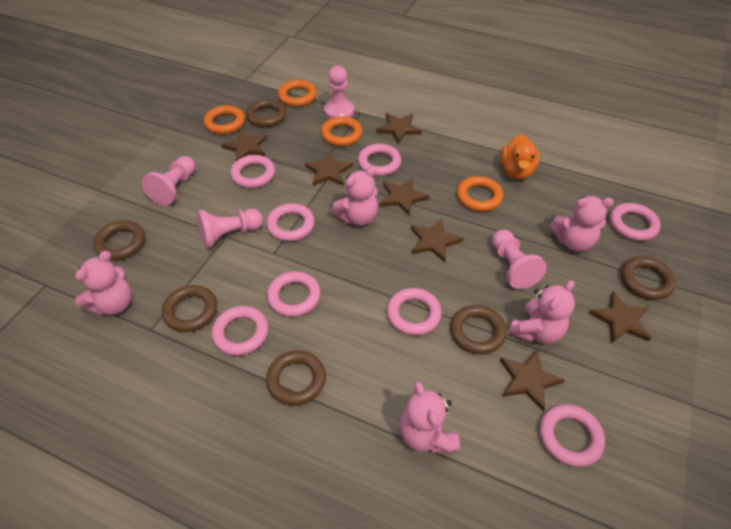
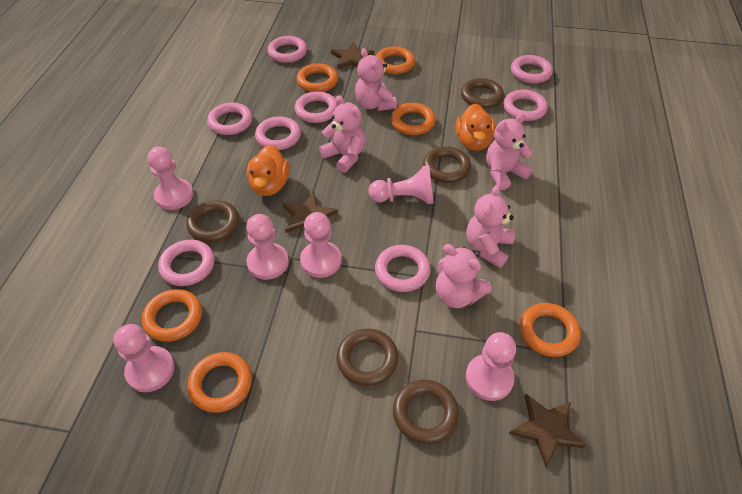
brown ring: [93,220,145,260] [162,285,217,332] [246,99,286,127] [266,350,326,406] [450,305,507,355] [621,256,676,300] = 6 -> [186,200,239,243] [337,328,399,386] [393,380,459,444] [423,146,471,183] [461,78,504,109] = 5
brown star: [221,129,267,161] [305,152,353,186] [376,113,422,144] [380,177,430,216] [411,218,463,262] [500,349,565,411] [589,291,651,343] = 7 -> [282,192,338,233] [331,41,374,69] [509,394,586,467] = 3
orange duck: [501,134,540,179] = 1 -> [246,145,289,196] [456,103,495,151] = 2
orange ring: [204,105,245,134] [278,80,317,107] [321,116,362,146] [457,176,503,211] = 4 -> [142,289,202,342] [187,352,252,413] [297,63,338,92] [376,46,415,74] [391,103,436,135] [520,303,581,357] = 6
pink pawn: [142,156,195,206] [197,209,263,248] [324,66,354,119] [492,230,547,289] = 4 -> [113,324,175,392] [147,146,194,210] [246,214,289,280] [300,212,342,278] [368,165,434,204] [466,332,516,401] = 6

